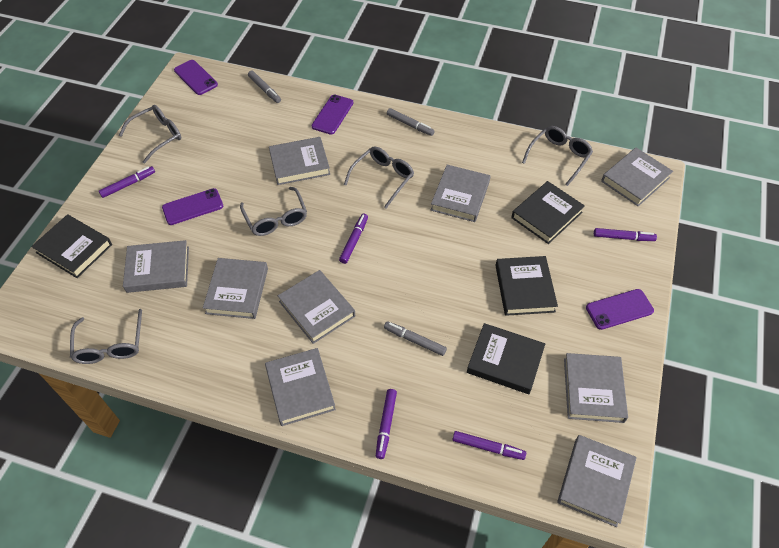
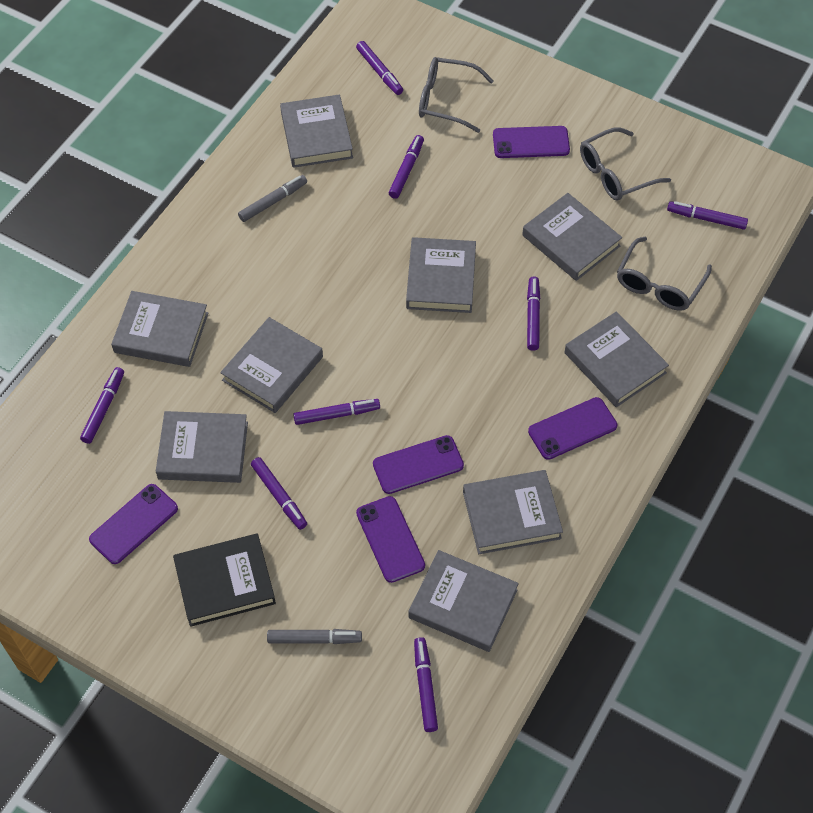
black book: [31,214,112,278] [467,323,545,394] [495,256,558,316] [511,181,585,244] = 4 -> [173,534,276,627] = 1
grey glasses: [70,309,142,364] [119,105,181,164] [240,187,307,236] [344,146,414,209] [522,126,593,186] = 5 -> [419,57,494,133] [580,127,671,201] [617,237,712,311] = 3
grey marker: [248,70,281,103] [384,321,447,356] [387,108,435,136] = 3 -> [238,175,307,222] [267,629,362,644] = 2
purple marker: [99,166,155,198] [339,214,368,264] [376,389,397,459] [452,431,526,460] [594,228,657,241] = 5 -> [80,367,124,444] [251,457,307,530] [293,399,380,425] [356,41,403,95] [389,135,424,199] [414,637,438,732] [527,276,540,351] [667,201,748,230] = 8
purple phone: [162,188,223,225] [174,60,218,95] [311,95,353,135] [586,289,654,330] = 4 -> [89,484,178,564] [356,496,425,583] [373,435,464,494] [493,126,570,158] [528,397,617,460] = 5

